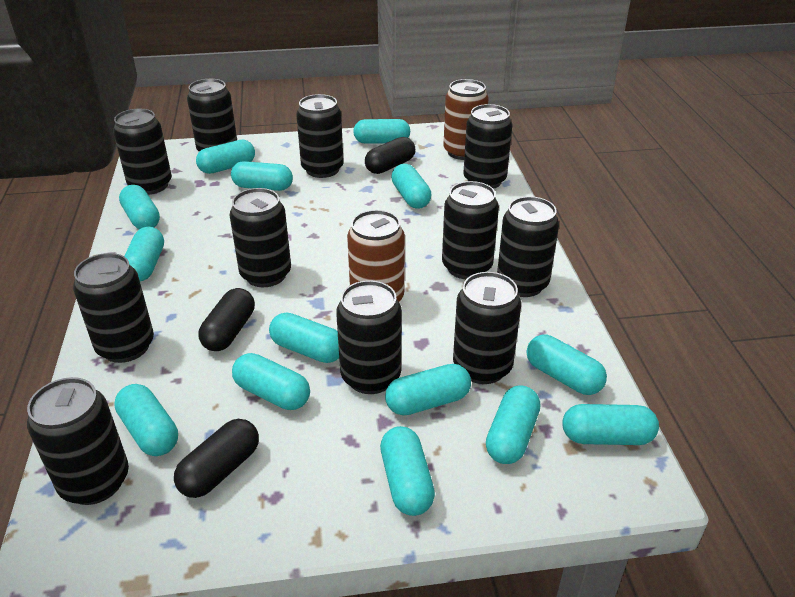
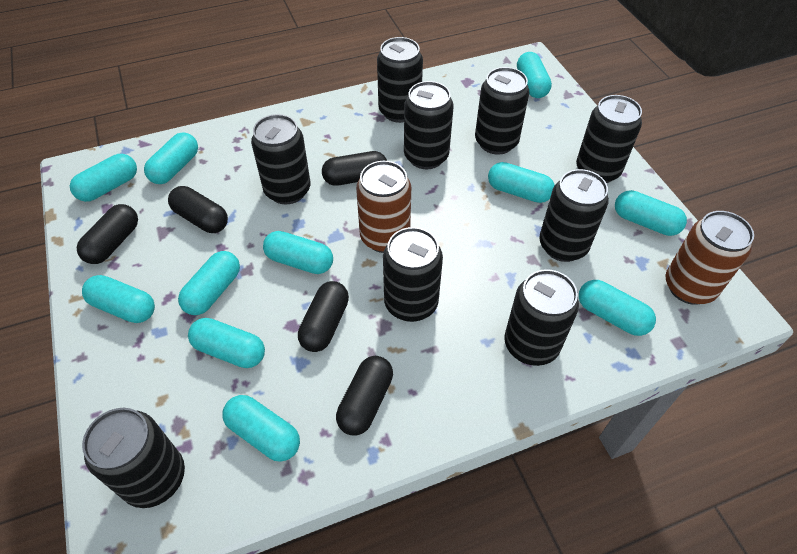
black can: [27,377,129,505] [73,253,154,363] [113,109,172,195] [187,79,237,152] [229,188,291,287] [296,94,344,178] [336,280,402,394] [442,181,499,279] [453,272,521,384] [463,104,512,189] [497,196,559,297] = 11 -> [82,408,185,508] [251,114,310,205] [377,37,423,123] [383,227,443,322] [404,81,454,169] [475,67,530,155] [504,269,579,366] [539,169,609,262] [576,95,642,183] = 9
black capsule: [174,419,259,498] [199,288,255,351] [365,137,415,174] = 3 -> [77,204,138,264] [168,186,228,233] [298,281,349,352] [322,151,387,186] [336,356,393,436] = 5
turquoise capsule: [114,384,178,456] [119,185,160,229] [124,227,164,282] [196,140,255,174] [231,161,293,191] [232,353,310,410] [269,312,339,363] [353,119,410,144] [380,426,435,516] [385,364,471,415] [391,164,432,209] [486,385,540,464] [527,335,607,395] [562,404,659,445] = 14 -> [70,154,137,202] [82,275,155,323] [144,132,198,184] [178,251,240,315] [188,318,265,368] [222,395,300,462] [263,231,333,274] [488,162,555,203] [517,52,552,98] [579,280,656,336] [615,190,687,236] = 11

